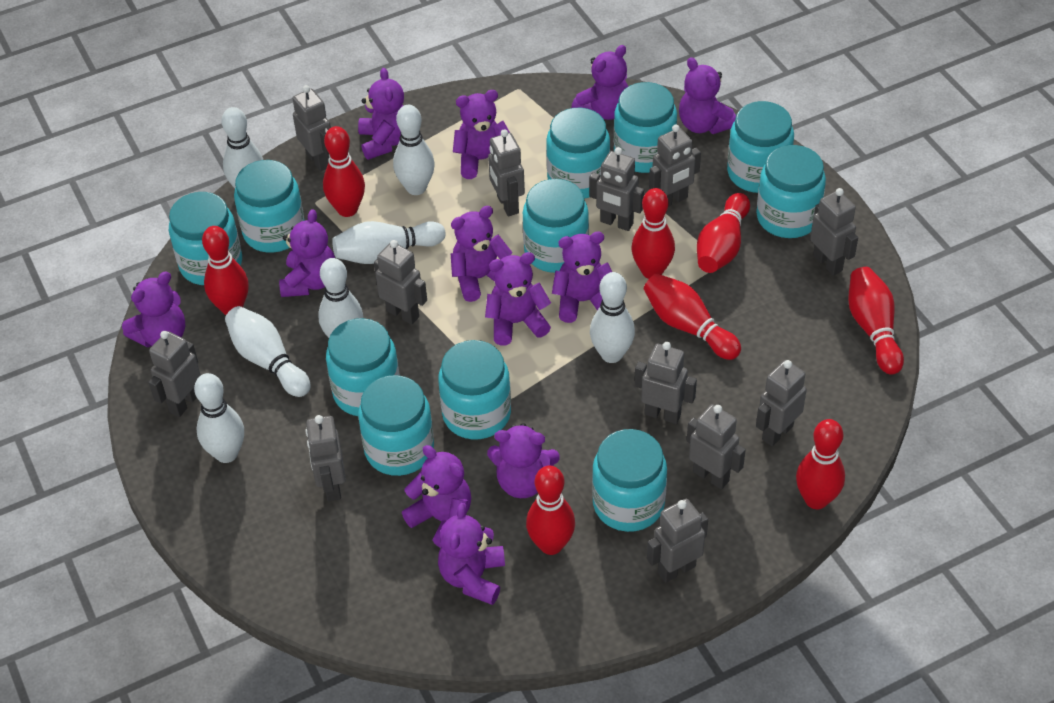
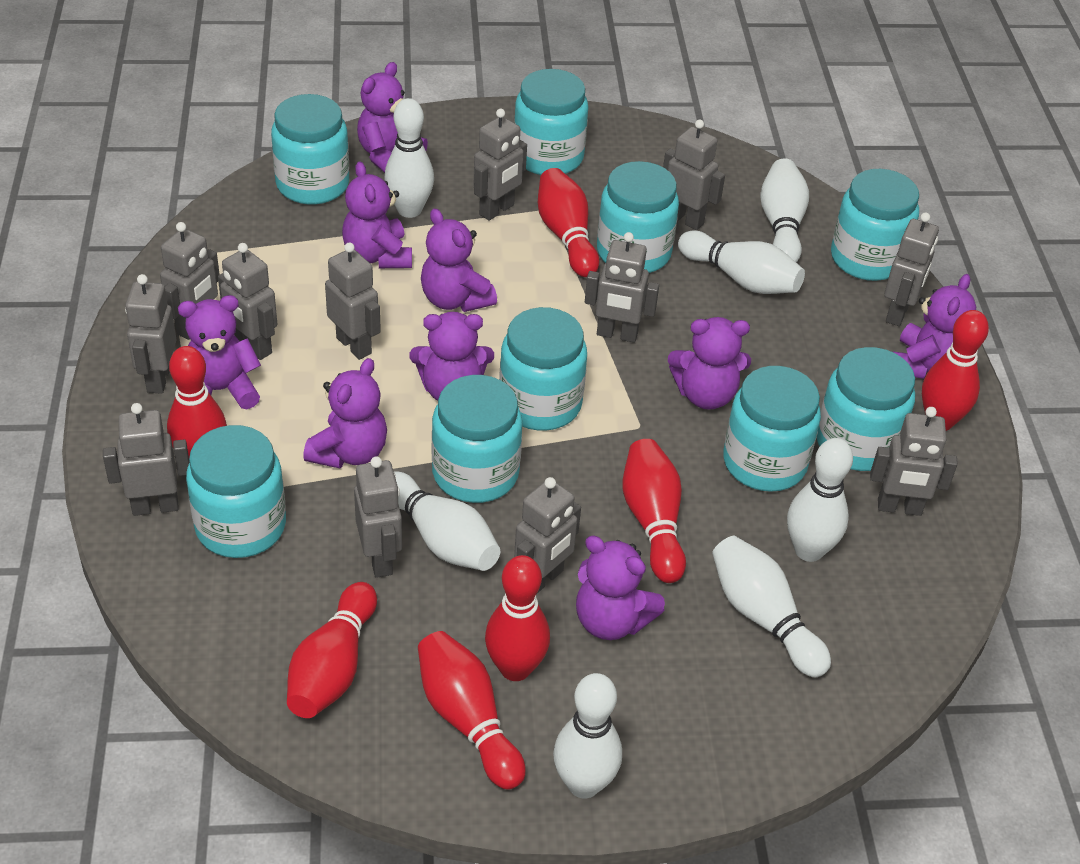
purple teddy bear: [122,272,185,348] [279,209,335,297] [358,68,404,160] [402,445,471,548] [438,503,505,605] [451,206,513,302] [453,90,510,179] [485,252,551,345] [487,423,560,498] [552,232,612,323] [571,45,628,120] [679,57,736,134] = 12 -> [178,295,261,409] [303,358,387,468] [342,161,412,268] [357,62,428,173] [410,312,494,401] [421,208,497,312] [576,536,665,640] [668,317,751,410] [893,274,976,379] = 9
red bowling pin: [202,226,249,315] [323,126,365,217] [526,466,575,555] [632,188,675,279] [644,274,741,360] [697,193,750,273] [796,419,845,509] [848,267,904,375] = 8 -> [167,346,227,457] [287,582,377,718] [418,631,526,790] [485,555,550,681] [538,168,599,277] [623,439,686,583] [922,310,989,431] = 7
turquoise jar: [169,192,242,285] [234,160,305,253] [326,318,400,416] [358,375,434,476] [438,340,511,439] [523,179,589,273] [546,108,610,199] [592,429,667,532] [614,82,677,173] [727,101,794,193] [756,145,826,238] = 11 -> [186,425,286,558] [271,94,349,205] [432,375,522,503] [499,307,587,431] [514,69,588,175] [597,161,679,273] [723,366,821,492] [817,347,915,471] [831,169,919,281] = 9

